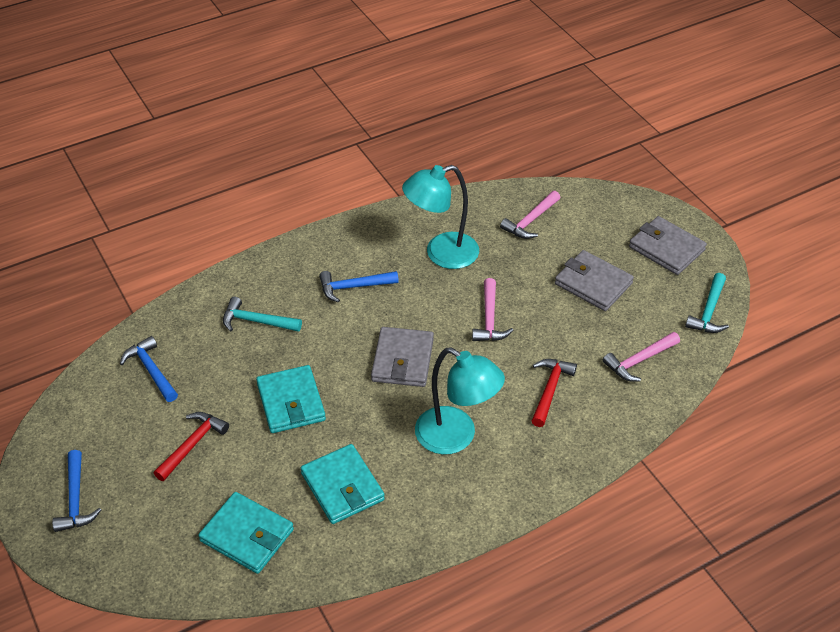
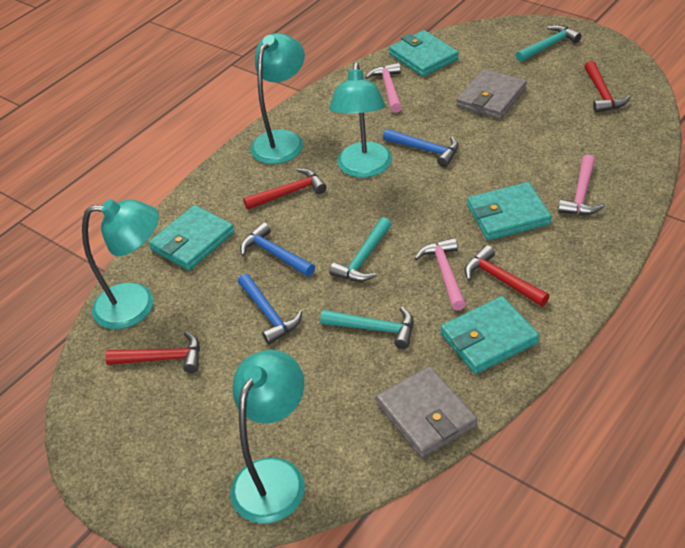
grey wallet: [371,327,434,387] [555,250,634,311] [629,216,707,275] = 3 -> [376,366,477,458] [457,69,527,119] = 2
red hammer: [154,412,229,481] [532,359,577,427] = 2 -> [105,332,200,373] [243,168,327,210] [465,245,550,306] [584,61,631,112] = 4
turquoise hammer: [223,297,302,332] [685,273,729,333] = 2 -> [320,307,413,349] [329,217,391,282] [516,25,582,62] = 3
turquoise lamp: [402,165,479,269] [415,347,505,455] = 2 -> [82,199,159,329] [230,350,305,524] [250,33,305,164] [329,62,392,178] = 4
turquoise wallet: [198,492,294,574] [256,365,326,433] [301,444,385,524] = 3 -> [149,205,234,271] [389,30,459,77] [440,296,539,374] [467,182,552,240] = 4

